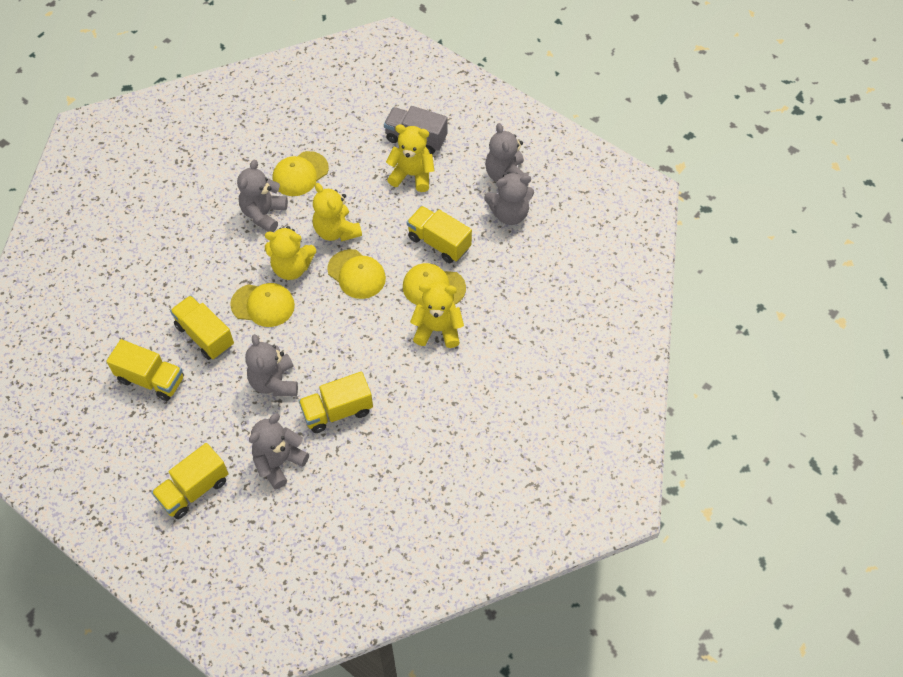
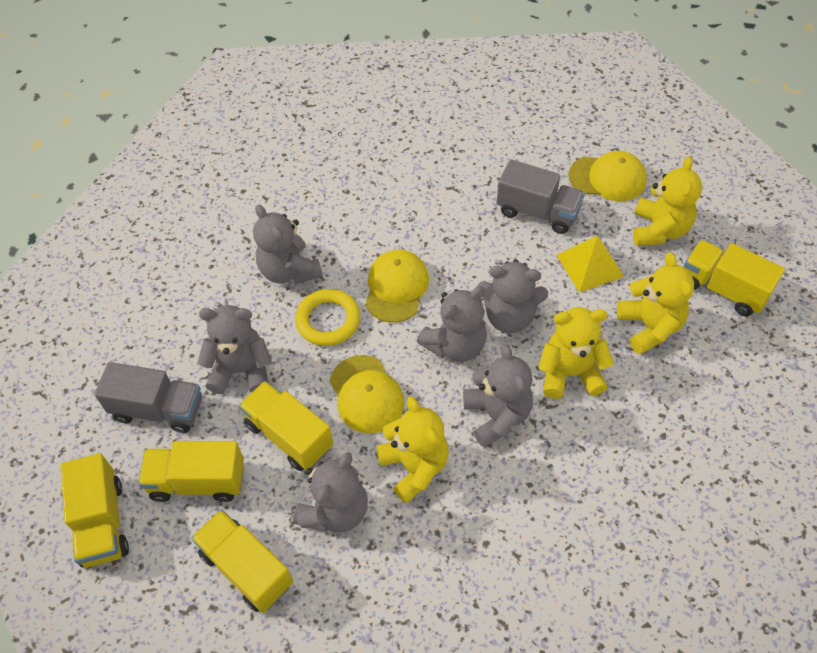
grey teddy bear: [237,160,288,232] [245,334,298,396] [249,413,309,489] [484,172,534,225] [485,123,529,186] = 5 -> [197,305,272,394] [253,205,323,284] [293,452,368,533] [417,286,487,362] [463,344,533,448] [477,260,548,333] = 6
grey truck: [384,106,448,154] = 1 -> [94,362,202,433] [497,159,585,234] = 2
yellow cap: [230,283,295,327] [273,151,329,196] [327,249,386,299] [403,263,466,305] = 4 -> [330,355,404,434] [365,250,429,323] [569,151,647,201] = 3
yellow pyramid: none = 0 -> [557,235,624,293] = 1
yellow ring: none = 0 -> [295,289,360,346] = 1

